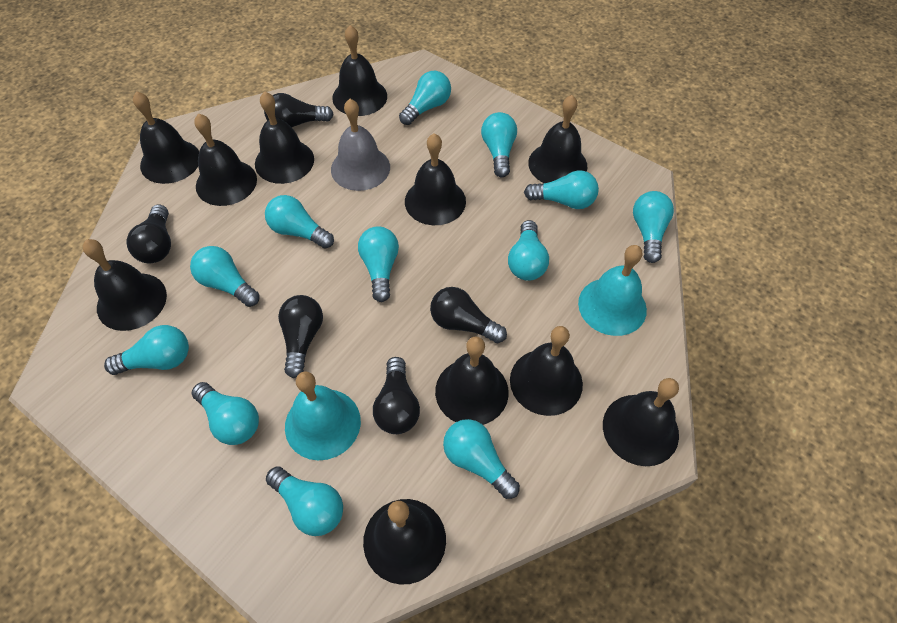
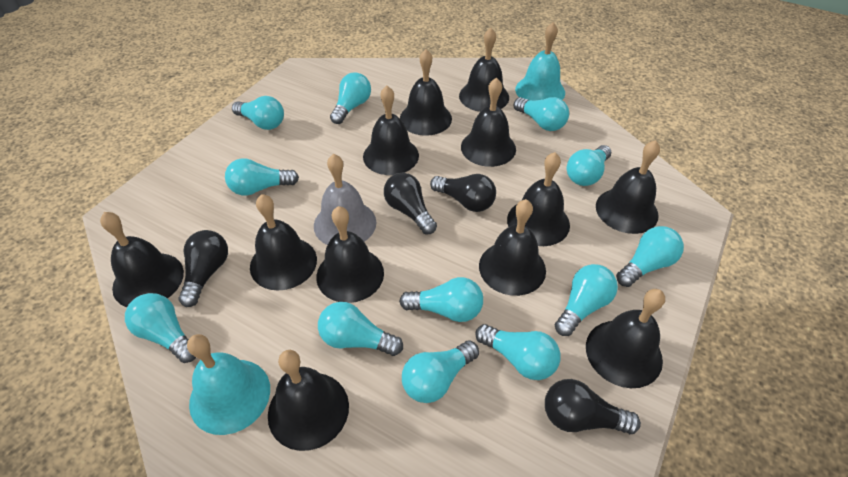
black bell: [82,239,167,331] [133,91,199,184] [194,113,257,206] [255,91,314,184] [332,25,387,116] [363,499,446,585] [405,133,466,225] [435,336,509,425] [510,326,583,416] [528,95,587,183] [603,378,679,466] = 11 -> [100,212,184,307] [250,194,317,291] [268,350,349,451] [316,206,384,303] [363,86,419,175] [400,49,452,136] [459,28,509,112] [461,77,516,167] [479,199,546,296] [507,152,570,246] [586,289,665,388] [596,140,660,234] = 12
black light bulb: [127,204,171,263] [264,93,334,127] [278,295,323,378] [373,357,420,434] [430,287,507,343] = 5 -> [178,230,228,307] [384,173,437,234] [430,174,496,212] [545,379,641,434] = 4

